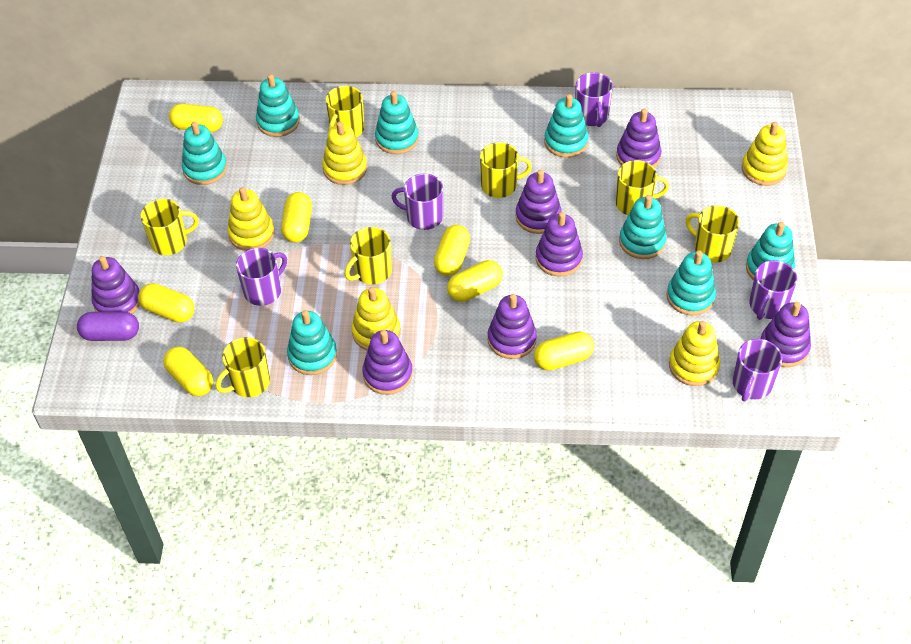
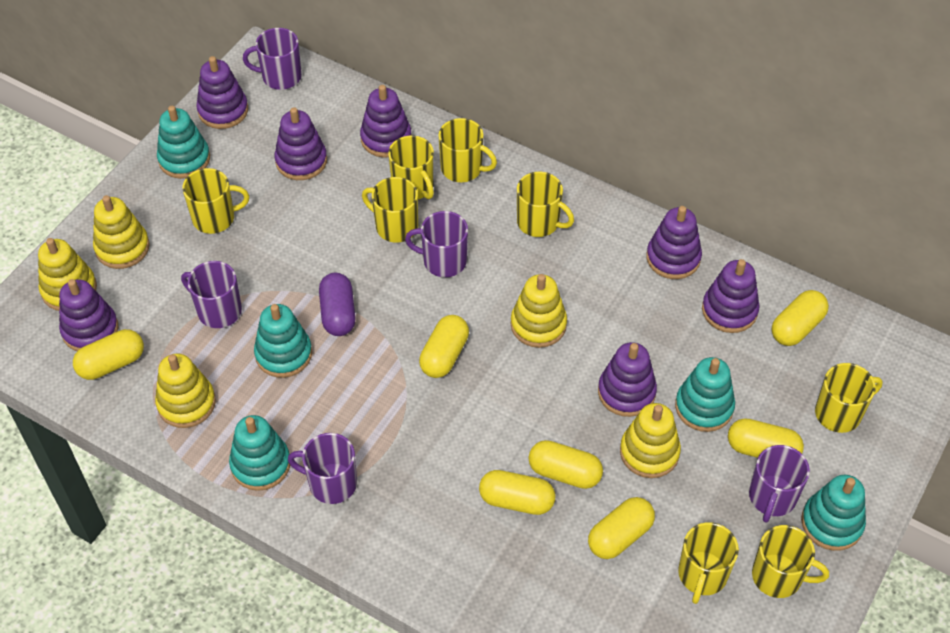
turquoise stacking toy: [182,122,227,185] [256,74,300,137] [287,310,337,375] [375,91,419,154] [544,94,588,158] [619,195,667,259] [667,250,716,315] [746,222,795,280] = 8 -> [157,106,210,179] [229,415,290,491] [254,304,312,378] [675,357,735,432] [801,475,866,551] = 5
yellow mug: [140,199,199,255] [216,337,270,397] [326,86,365,137] [345,227,392,284] [480,142,532,198] [616,160,669,215] [686,205,739,263] = 7 -> [182,168,249,234] [362,177,418,243] [388,135,434,199] [438,118,497,182] [517,172,574,237] [678,522,739,604] [752,525,829,598] [815,363,883,433] = 8

